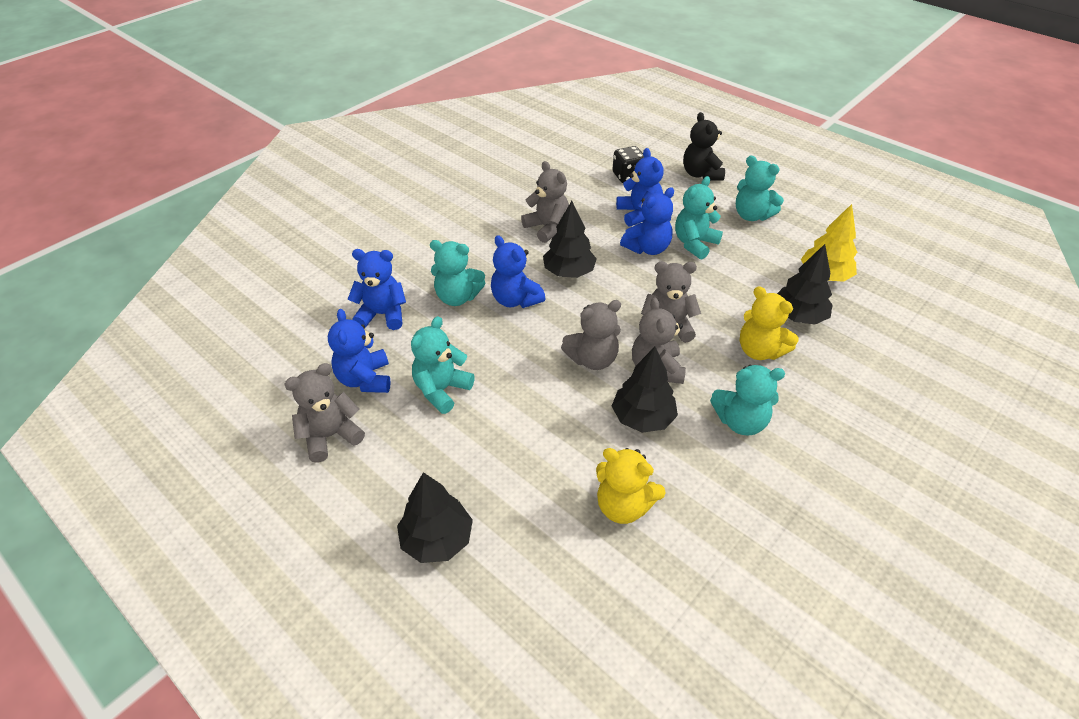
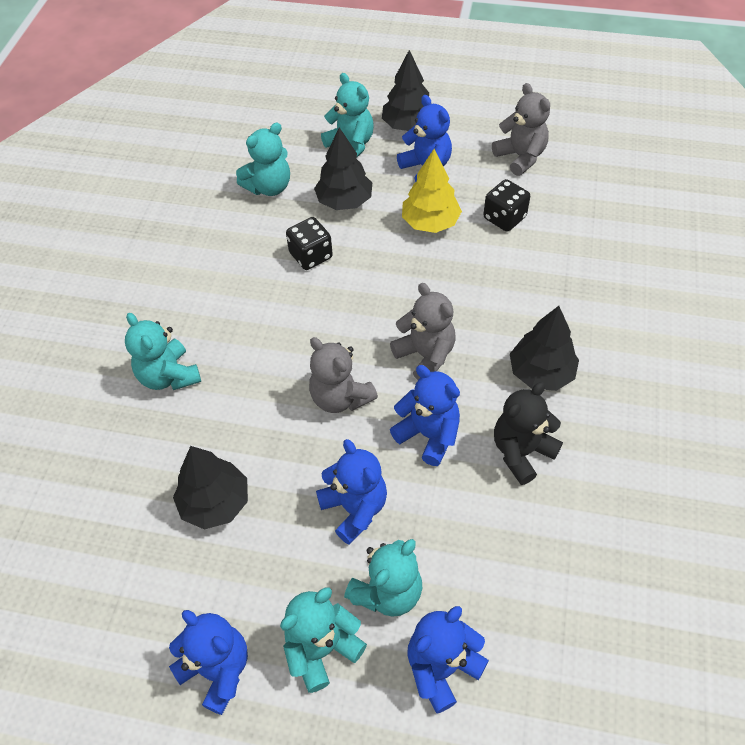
black dice: [613,146,644,183] = 1 -> [286,217,333,270] [483,179,530,232] = 2
grey teddy bear: [284,363,365,463] [521,161,569,243] [561,300,621,370] [632,298,686,384] [641,262,701,343] = 5 -> [309,337,378,413] [390,283,455,380] [492,83,550,176] = 3
yellow teddy bear: [596,448,666,524] [739,286,798,360] = 2 -> none = 0

